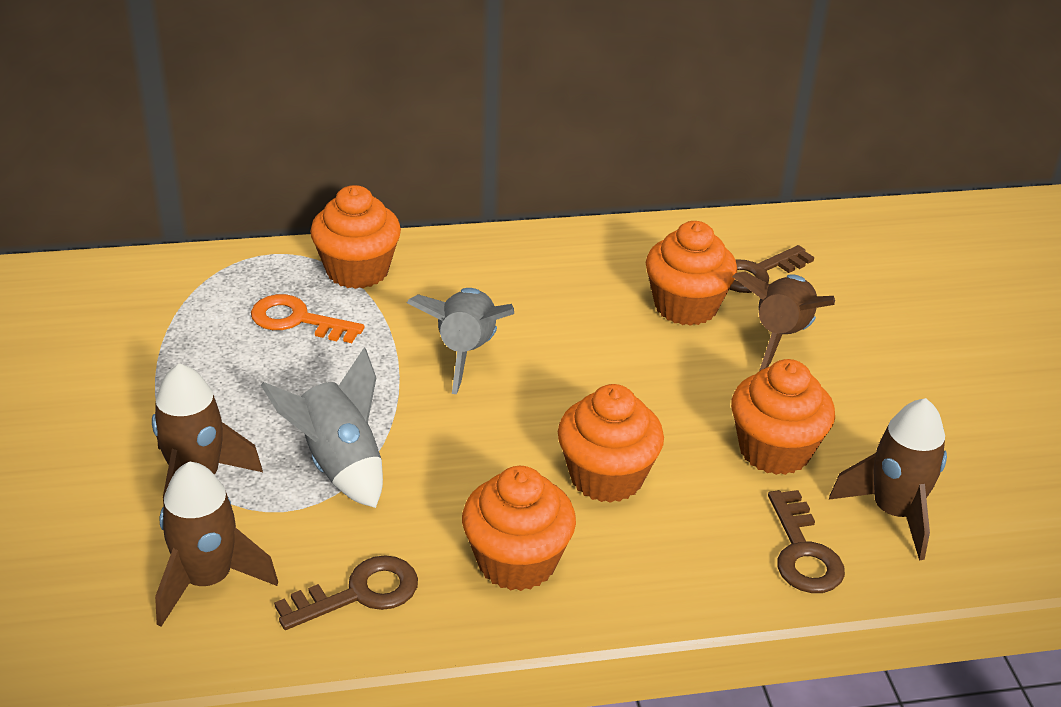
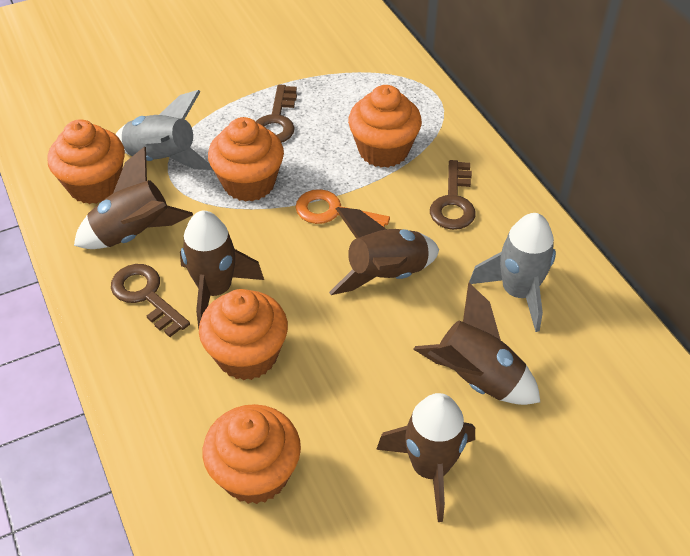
brown rocket: [152,363,263,505] [155,461,278,627] [732,271,835,371] [829,398,947,560] = 4 -> [74,146,193,249] [180,211,264,329] [329,207,439,295] [376,393,475,522] [413,283,540,405] = 5

